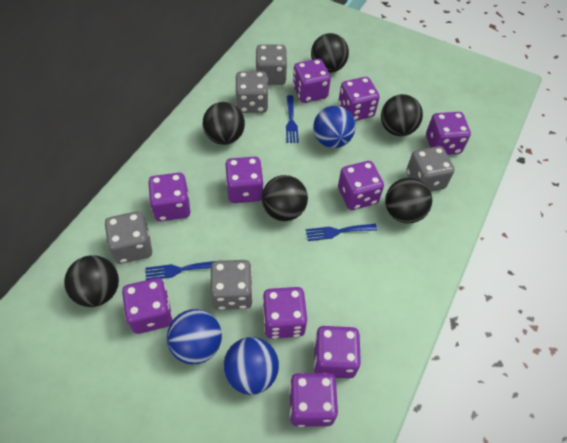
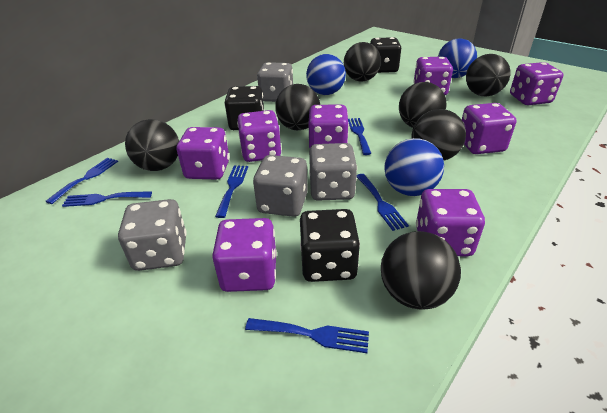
black ball: [64,255,119,307] [203,102,245,145] [262,175,308,221] [311,33,349,73] [381,94,423,136] [385,178,432,223] = 6 -> [125,119,179,171] [275,84,320,130] [344,42,381,81] [381,231,461,310] [399,82,447,128] [411,109,466,161] [466,54,511,96] = 7
black dice: none = 0 -> [225,86,265,130] [300,209,360,282] [370,37,401,73] = 3
blue fork: [145,260,221,280] [286,95,299,143] [306,224,377,241] = 3 -> [46,158,118,204] [62,191,152,207] [215,165,248,218] [245,318,369,353] [348,118,371,155] [356,174,409,231] = 6
grey dice: [105,211,152,264] [210,260,253,310] [236,71,269,113] [256,44,287,85] [406,146,454,192] = 5 -> [118,199,187,271] [253,155,308,217] [257,62,293,102] [309,143,357,201] = 4
purple dice: [122,278,173,334] [148,173,190,221] [225,157,264,203] [263,287,307,339] [289,373,338,427] [293,59,331,103] [314,326,361,379] [338,77,380,121] [338,161,384,210] [426,112,471,155] = 10 -> [177,127,230,179] [212,218,277,292] [237,110,281,162] [308,104,349,148] [413,57,453,95] [416,189,485,256] [462,103,517,154] [510,62,564,105] = 8

